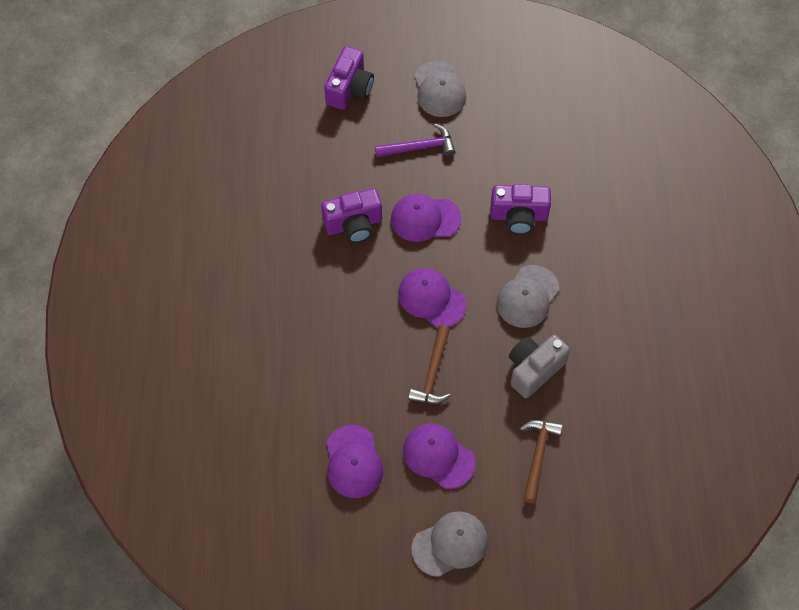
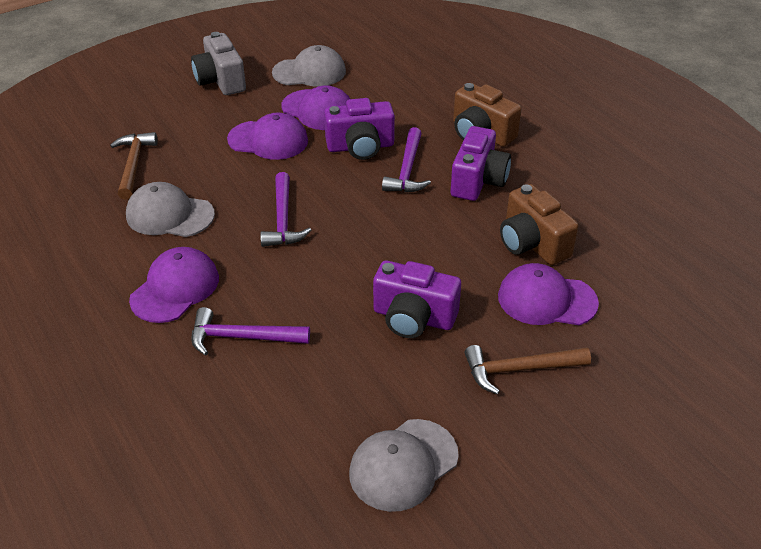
brown camera: none = 0 -> [453,83,522,147] [500,184,579,265] = 2
purple hammer: [375,124,455,157] = 1 -> [192,307,310,356] [260,172,311,247] [382,127,431,192] = 3

